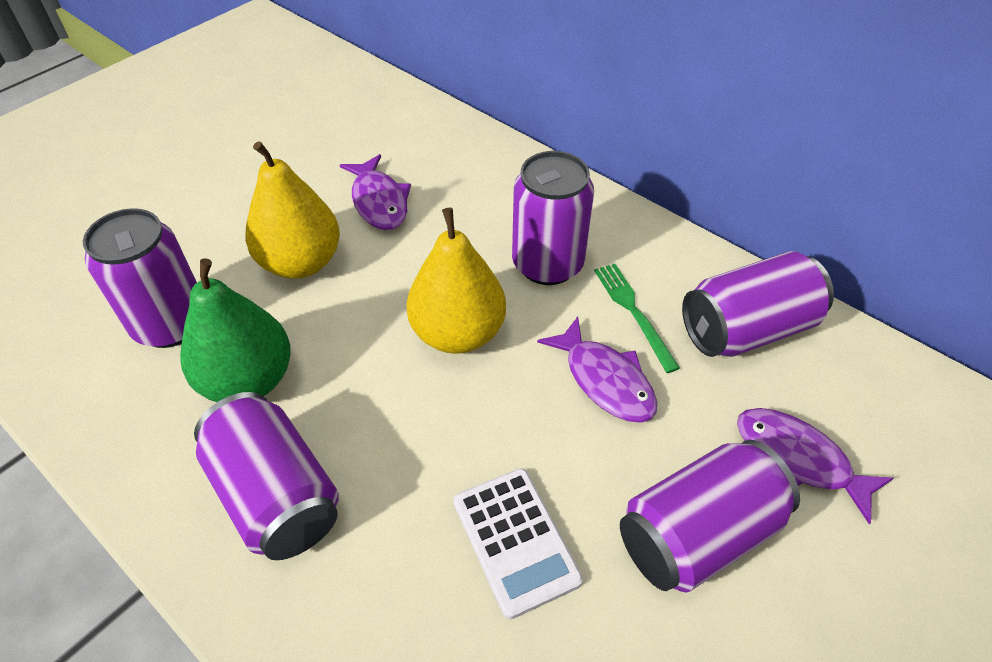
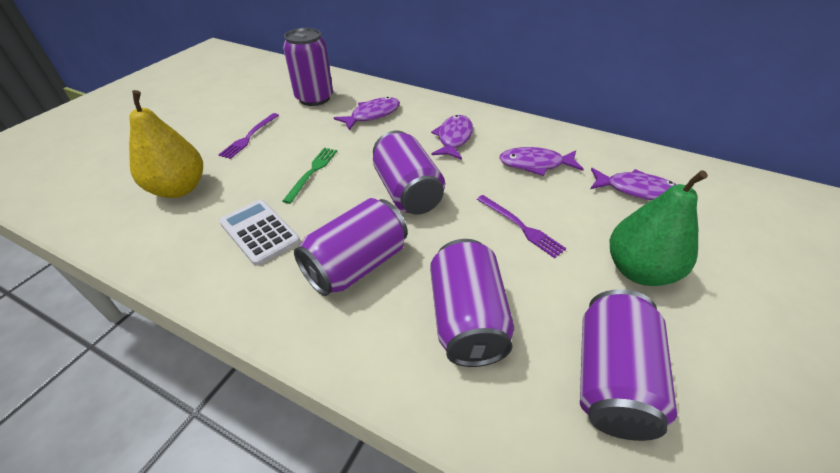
purple fish: [340,154,411,230] [537,317,657,423] [737,408,894,525] = 3 -> [334,97,400,130] [431,115,473,160] [499,147,584,176] [590,168,677,200] = 4
purple fork: none = 0 -> [218,113,279,159] [477,195,566,258] = 2
yellow pear: [245,141,340,279] [406,208,506,354] = 2 -> [129,90,203,198] = 1

